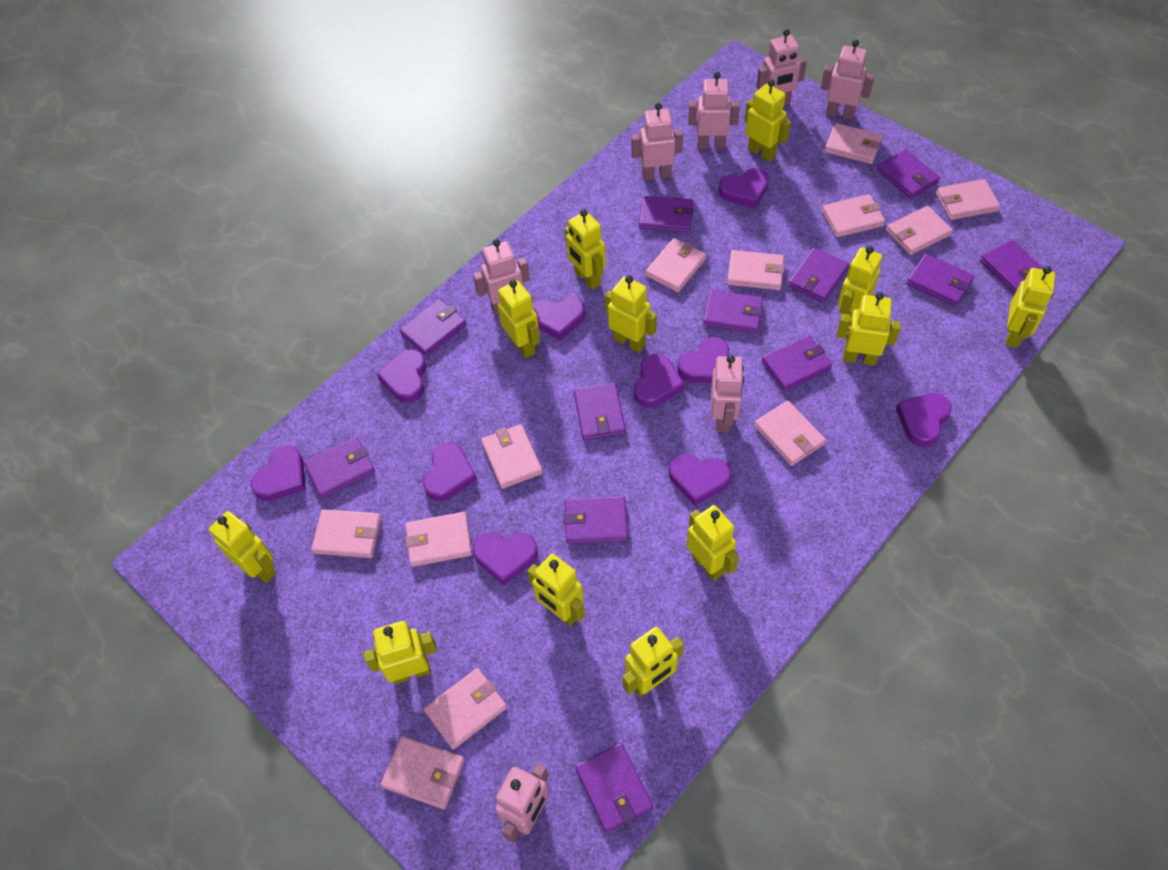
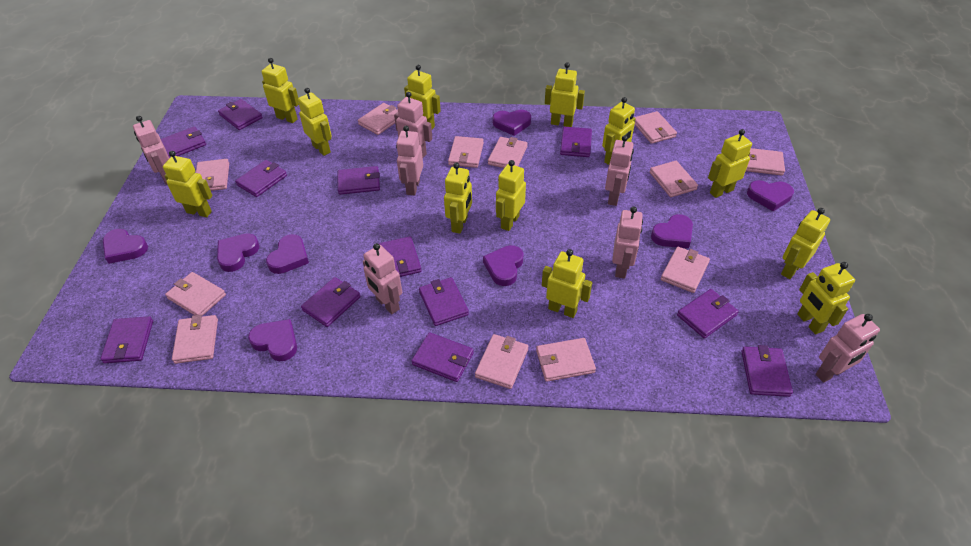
purple heart: [251,446,305,501] [377,349,426,403] [423,443,477,501] [473,532,538,585] [533,296,585,341] [634,354,684,408] [669,454,731,505] [678,337,729,383] [718,168,770,208] [896,393,952,447] = 10 -> [103,229,148,264] [217,233,260,272] [248,319,297,361] [266,234,309,274] [483,245,524,286] [493,110,531,136] [651,214,693,248] [747,180,794,211] = 8

